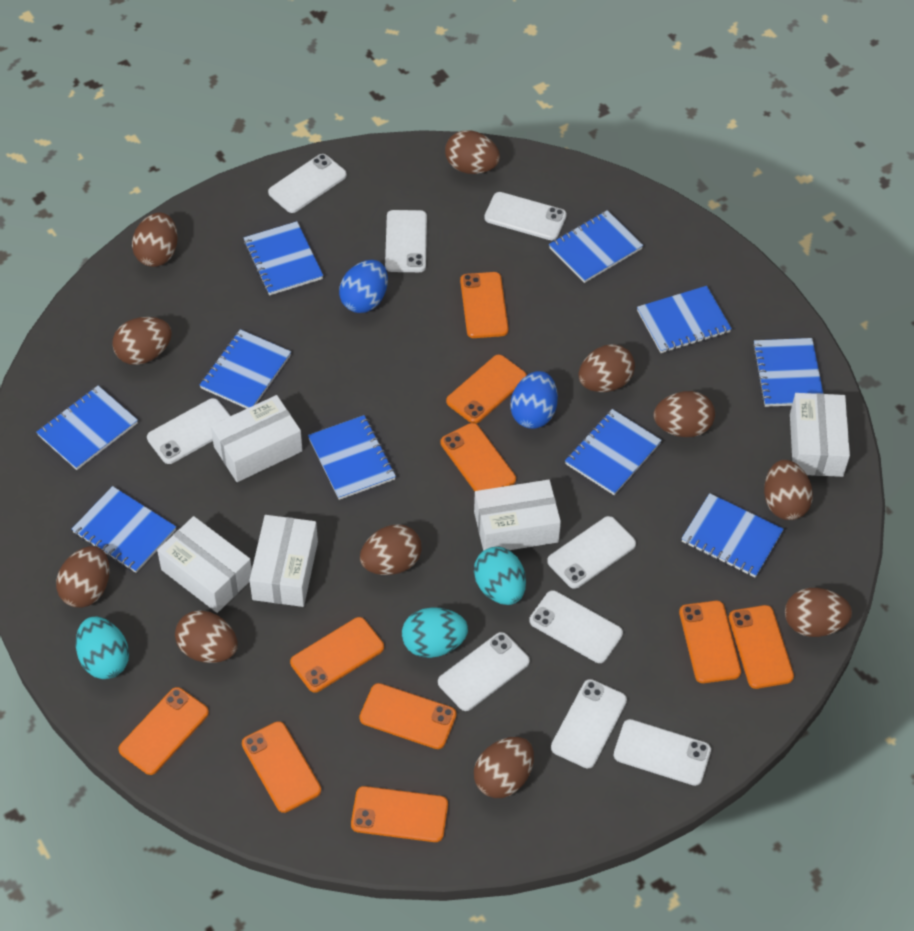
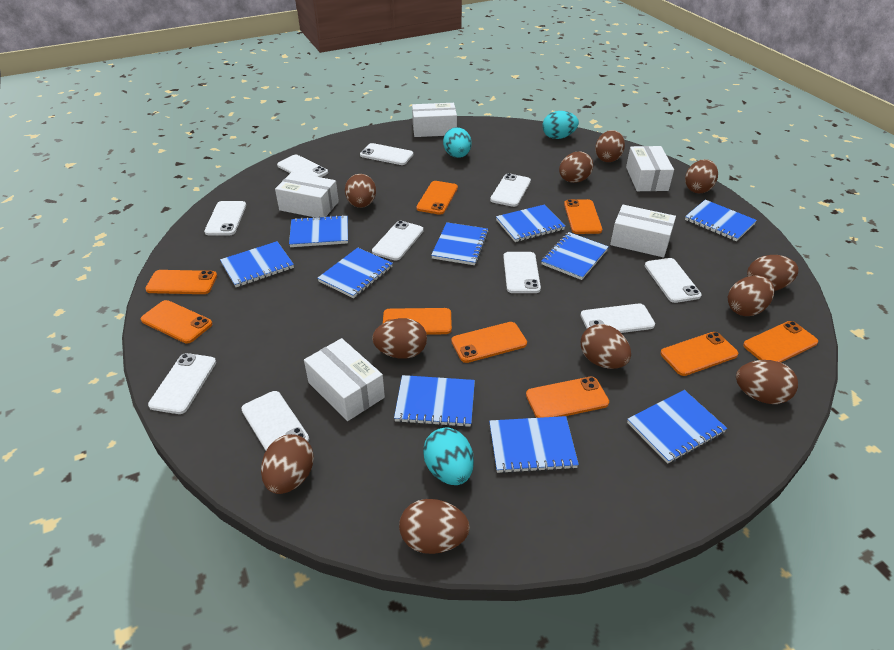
blue egg: [339,260,388,313] [510,371,558,429] = 2 -> none = 0
orange phone: [119,687,209,775] [242,721,321,813] [290,617,384,692] [351,786,448,842] [359,683,457,749] [441,423,516,491] [446,354,527,424] [460,272,509,338] [679,601,741,683] [729,605,794,689] = 10 -> [141,300,212,344] [145,270,217,294] [383,308,452,335] [416,181,458,215] [451,322,527,363] [526,377,609,418] [564,199,602,234] [660,332,739,376] [743,321,818,362] = 9
white phone: [147,398,231,464] [268,154,347,213] [385,210,427,272] [438,632,530,711] [484,192,567,240] [529,590,623,663] [547,516,636,589] [551,679,627,768] [614,719,711,786] = 9 -> [148,353,216,414] [204,201,246,235] [241,391,309,451] [277,155,328,177] [360,143,413,165] [372,221,424,261] [490,173,531,207] [503,252,541,293] [581,303,655,333] [645,258,701,303] = 10

